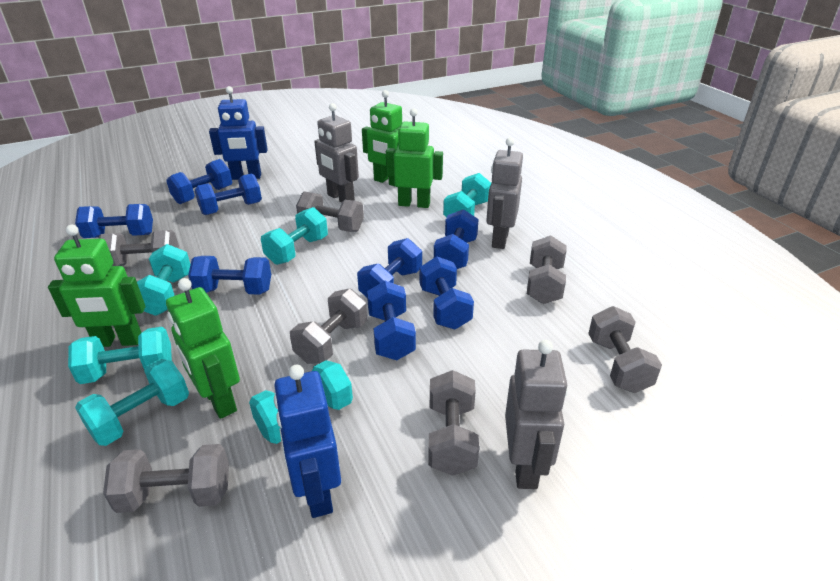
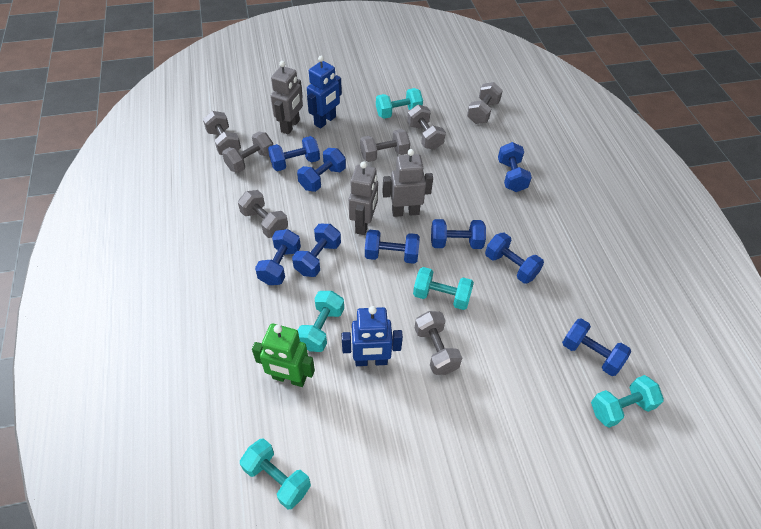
blue dumbbell: [75,204,153,238] [166,159,232,204] [188,256,271,295] [195,174,262,215] [357,238,422,297] [367,281,416,360] [420,256,474,330] [434,209,478,269] = 8 -> [255,229,301,285] [268,136,320,171] [292,224,341,277] [297,148,346,192] [365,230,420,264] [431,219,486,249] [485,232,544,284] [498,142,532,192] [562,318,631,376] = 9
green robot: [48,225,145,347] [166,278,240,419] [362,90,402,187] [386,108,443,208] = 4 -> [252,323,315,387] = 1
turquoise dumbbell: [68,327,172,384] [75,359,189,446] [137,244,191,316] [249,360,353,444] [261,207,328,265] [443,173,491,217] = 6 -> [240,438,311,509] [297,291,344,352] [376,88,423,119] [413,267,474,310] [591,375,664,428] = 5

